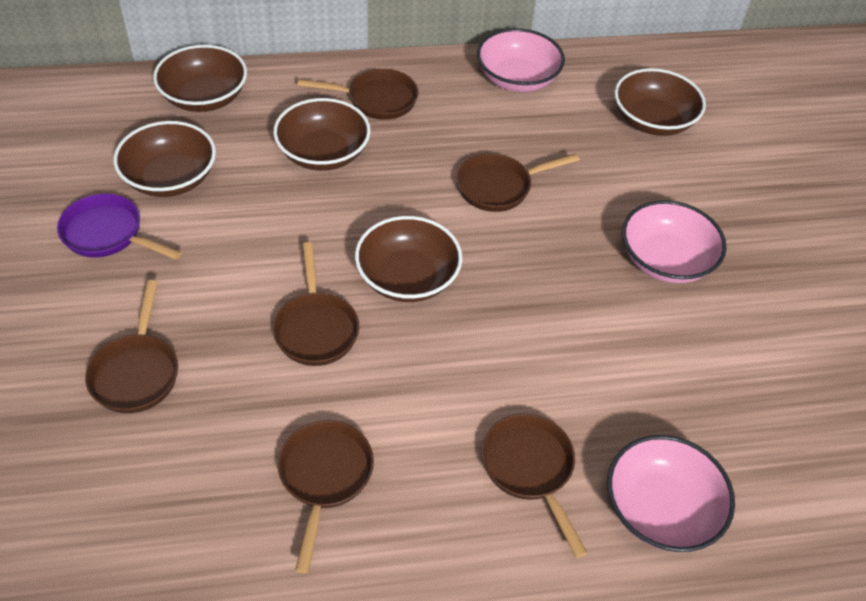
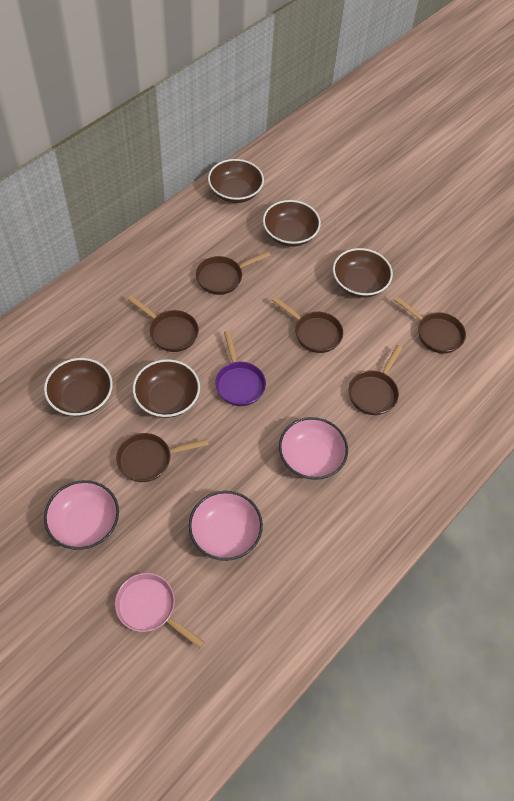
pink pan: none = 0 -> [115,573,205,648] = 1

